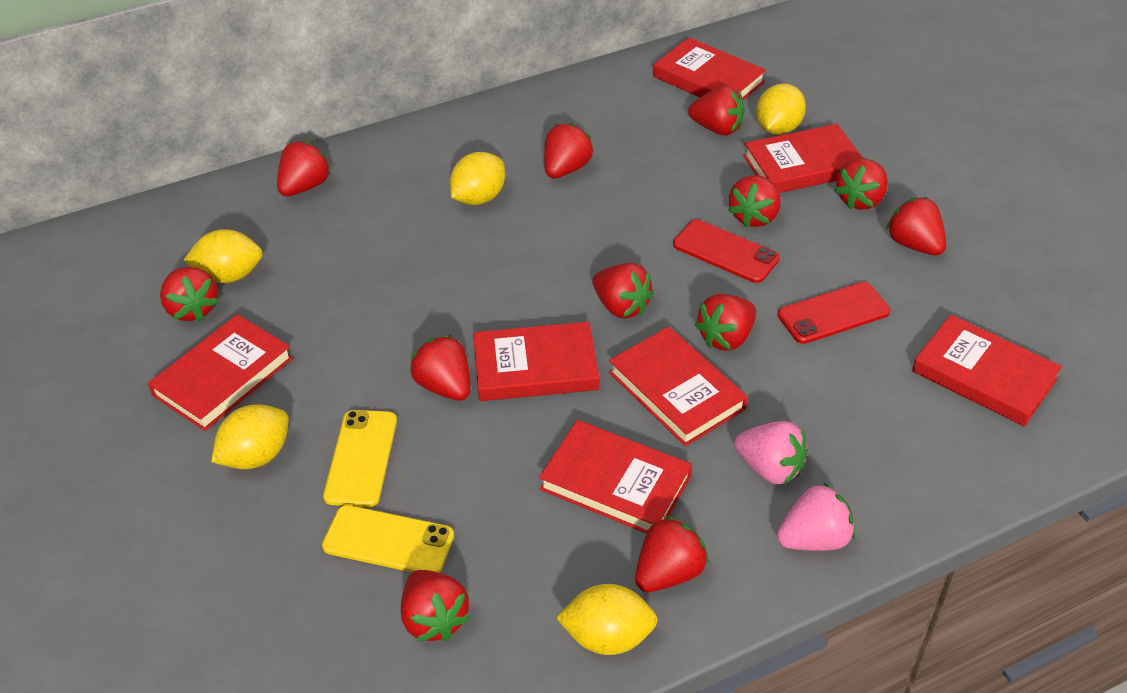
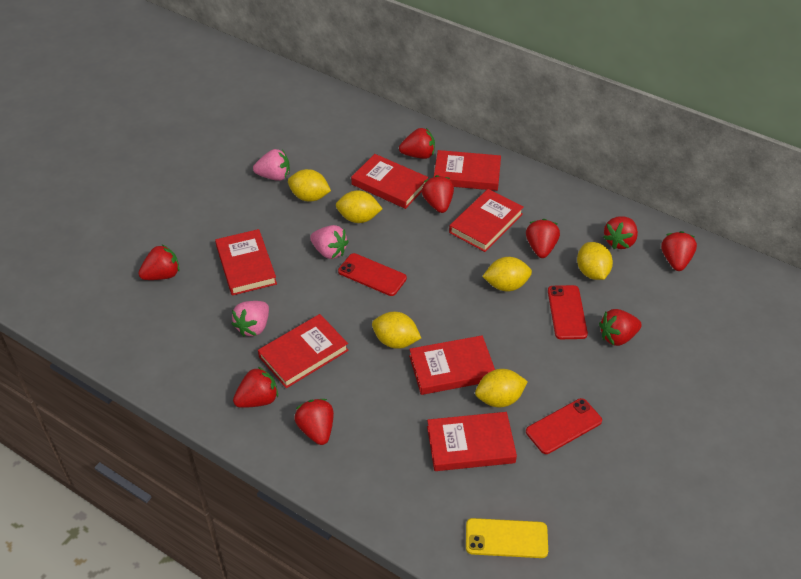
pink strawberry: [734,421,808,484] [777,483,855,551] = 2 -> [232,301,269,336] [253,149,290,181] [310,225,349,259] = 3
red phone: [673,219,780,283] [778,282,890,344] = 2 -> [338,253,407,296] [526,398,602,454] [548,285,588,339] = 3
red strawberry: [160,267,219,322] [277,141,332,196] [401,570,470,642] [410,335,471,401] [544,123,594,178] [592,263,654,319] [635,516,709,592] [688,86,745,136] [695,294,756,351] [728,175,781,228] [834,158,888,210] [886,197,946,255] = 12 -> [138,245,179,280] [233,367,278,408] [294,399,334,445] [399,128,435,159] [422,175,454,213] [526,219,560,258] [599,309,642,346] [603,216,638,249] [661,231,697,271] = 9
yellow lemon: [184,229,263,283] [211,404,289,469] [450,152,505,205] [556,584,658,655] [756,83,806,135] = 5 -> [288,169,331,201] [336,190,382,223] [372,312,421,349] [475,369,528,407] [482,257,532,291] [577,242,613,280] = 6
yellow phone: [322,505,454,573] [323,410,397,507] = 2 -> [466,518,548,558] = 1

